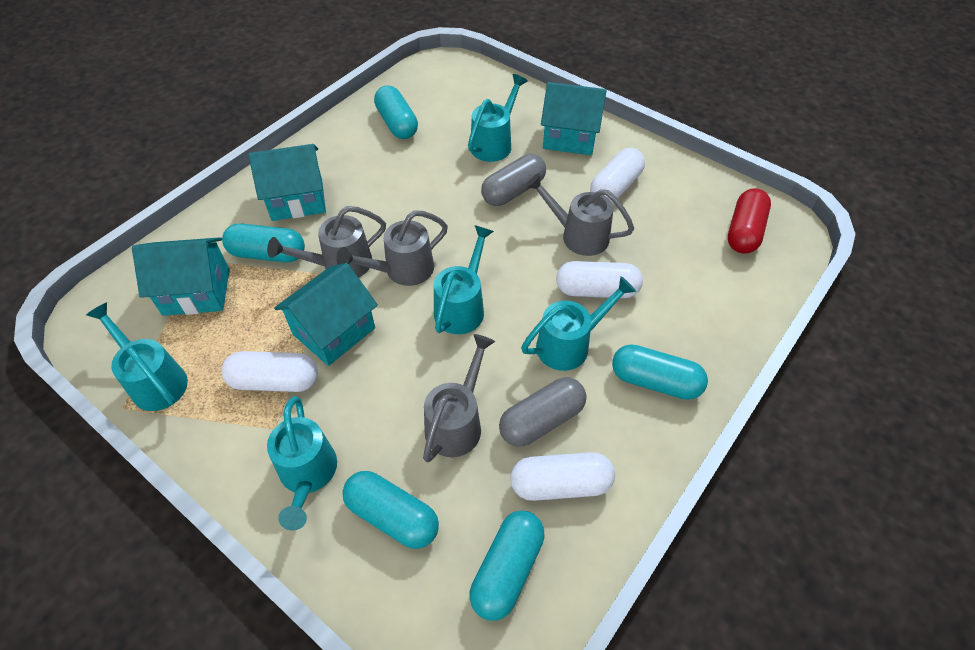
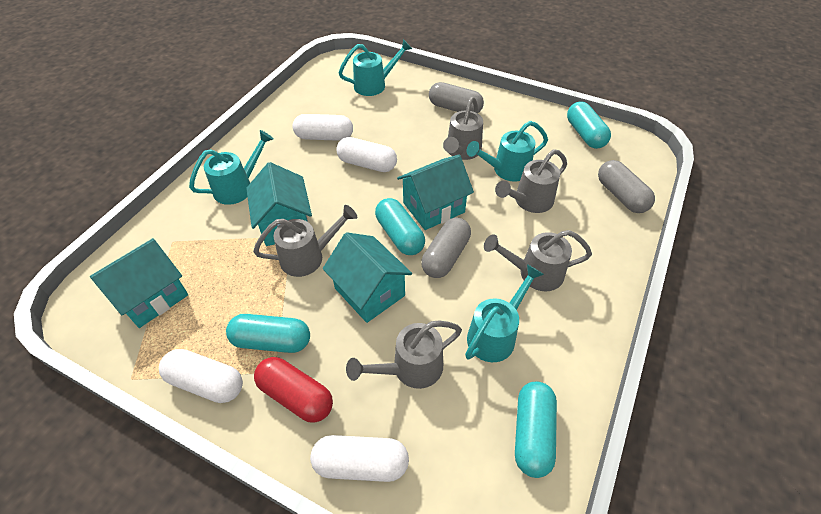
grey capsule: [481,154,546,206] [499,377,586,447] = 2 -> [421,218,471,278] [429,82,484,113] [598,160,655,213] = 3
grey watering can: [267,206,386,278] [336,210,448,286] [423,334,495,462] [525,173,634,256] = 4 -> [253,205,357,277] [346,320,462,389] [443,97,483,160] [484,230,592,291] [495,149,567,213] = 5
turquoise capsule: [222,224,305,262] [342,471,439,549] [374,85,418,139] [470,510,545,621] [612,344,708,400] = 5 -> [226,314,310,353] [375,198,425,255] [515,382,557,478] [567,101,611,149] = 4
turquoise watering can: [86,302,188,411] [267,396,337,531] [434,225,494,334] [468,74,528,162] [521,276,636,371] = 5 -> [189,130,274,205] [339,39,412,96] [465,264,544,362] [467,121,548,182] = 4

